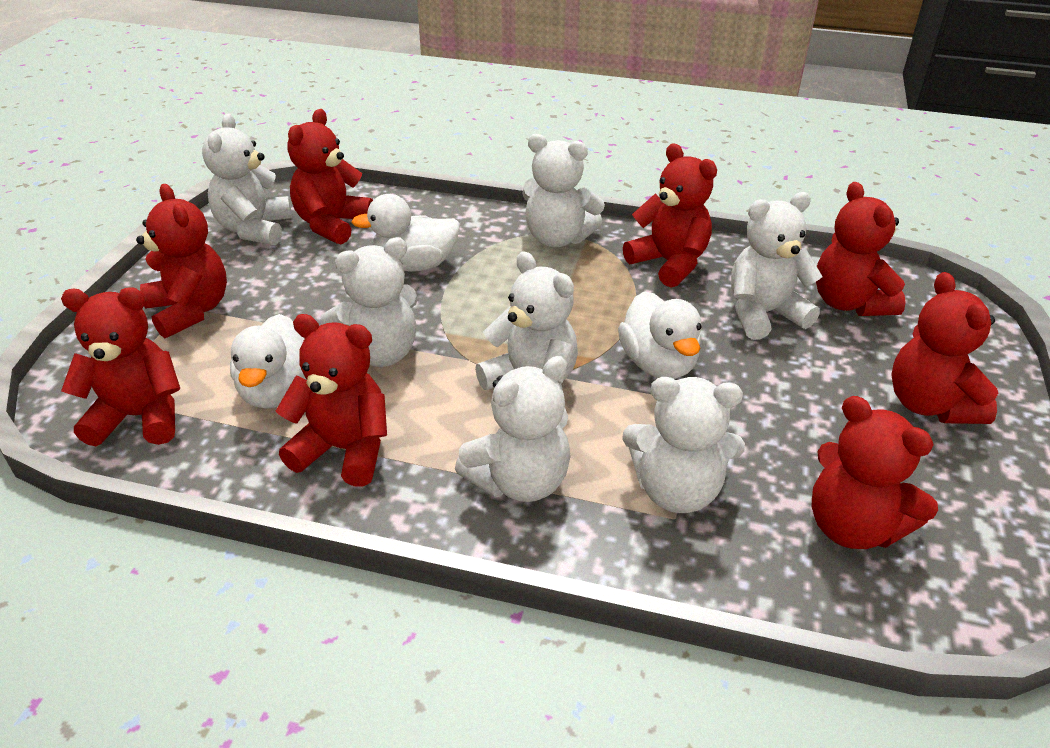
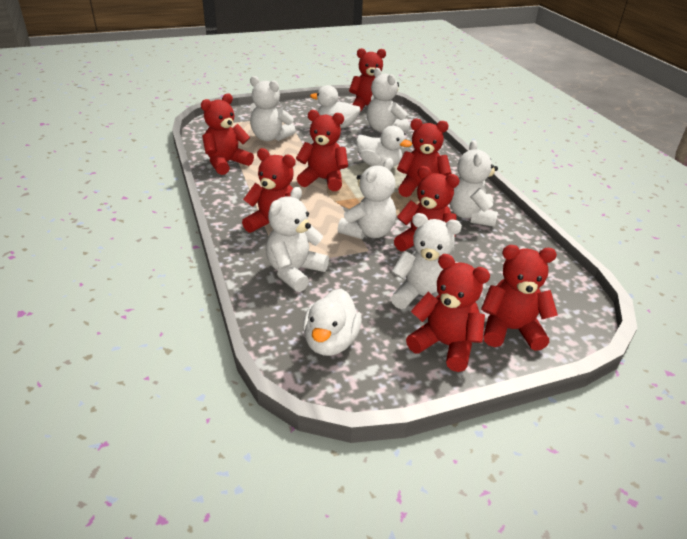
white teddy bear: [202,113,292,245] [320,237,418,367] [455,356,571,502] [475,251,578,390] [522,134,605,247] [622,377,745,513] [731,192,823,340] = 7 -> [250,76,296,141] [266,187,329,292] [338,158,396,239] [367,68,409,132] [391,213,462,309] [450,140,498,227] = 6

